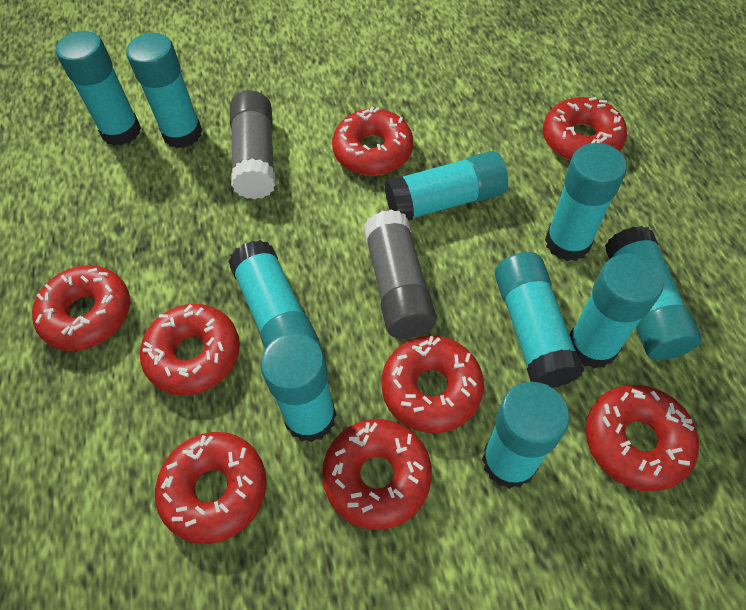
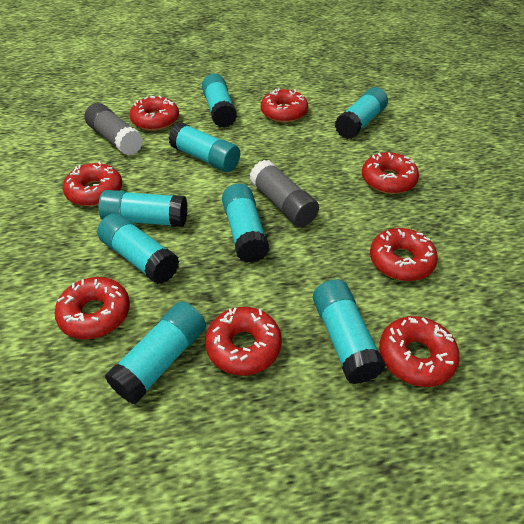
turquoise glue stick: [56,31,141,146] [126,33,202,148] [228,240,320,349] [260,333,336,442] [385,151,508,220] [482,382,570,489] [495,252,584,388] [545,143,627,261] [569,253,664,369] [605,226,701,360] = 10 -> [97,213,180,284] [99,190,187,227] [105,302,206,404] [169,122,240,172] [202,74,237,128] [222,184,270,263] [313,279,386,384] [335,87,388,139] = 8

